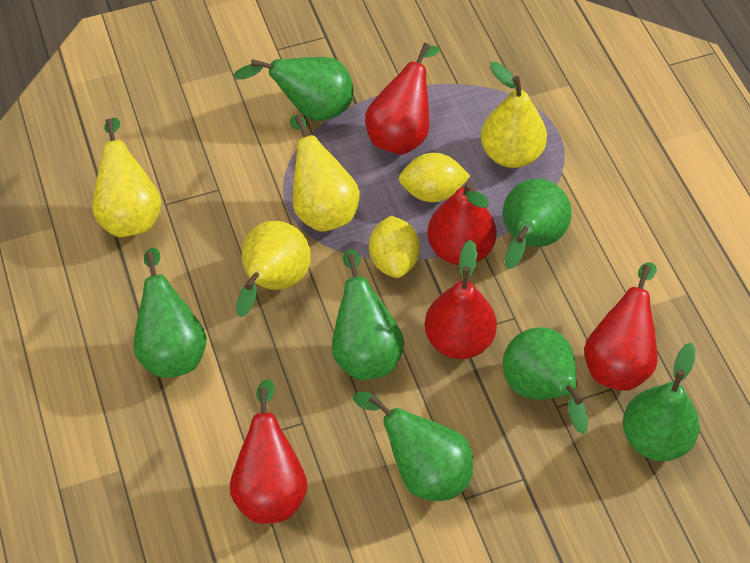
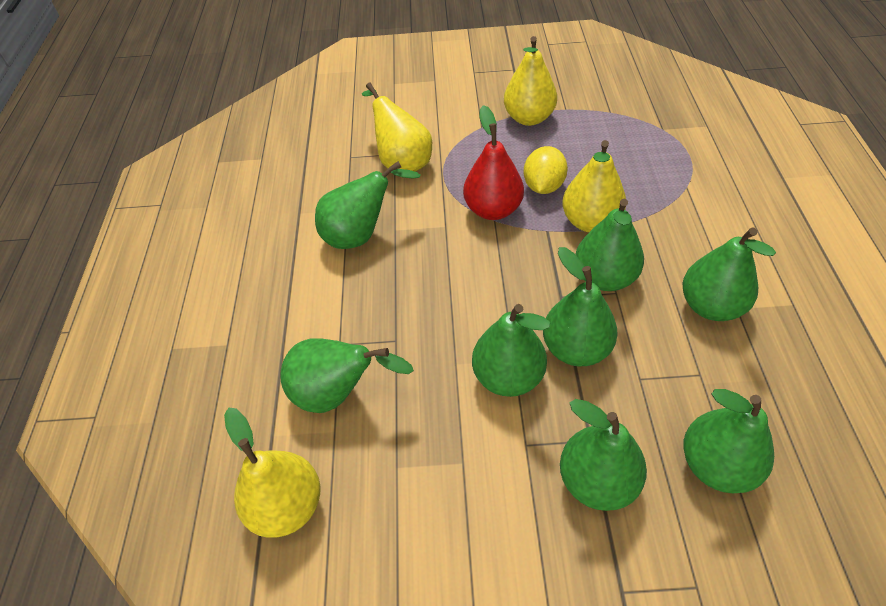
green pear: [133,248,207,378] [233,57,354,121] [332,249,404,380] [353,392,473,501] [503,179,572,269] [503,327,588,434] [623,343,700,461] = 7 -> [280,338,414,413] [315,161,421,249] [472,304,550,397] [543,247,618,366] [560,399,647,511] [576,199,644,291] [683,227,776,321] [683,389,774,493] = 8
red pear: [230,379,308,524] [365,43,440,155] [425,240,497,359] [427,181,497,265] [584,262,658,391] = 5 -> [463,105,524,220] = 1
yellow lemon: [369,216,420,278] [399,153,470,202] = 2 -> [524,146,568,194] = 1

